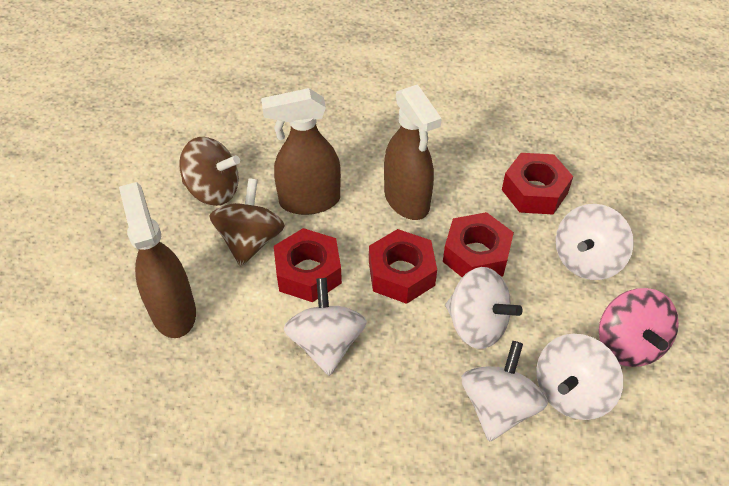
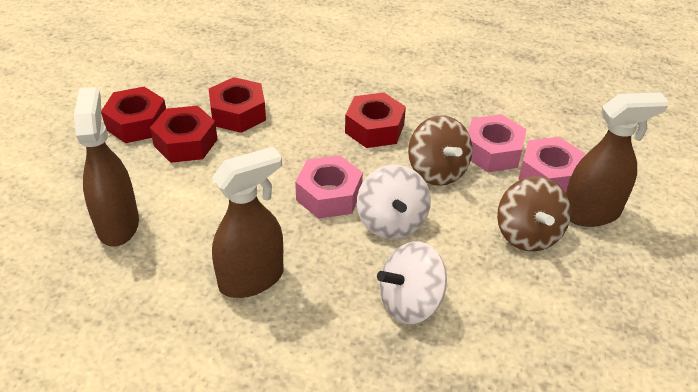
pink nut: none = 0 -> [295,155,363,219] [468,114,527,172] [519,137,585,193] = 3
pink spinning top: [599,288,679,367] = 1 -> none = 0
white spinning top: [283,278,367,376] [445,267,523,349] [461,341,548,442] [536,334,623,420] [556,204,634,280] = 5 -> [357,165,431,239] [377,241,447,324] = 2

